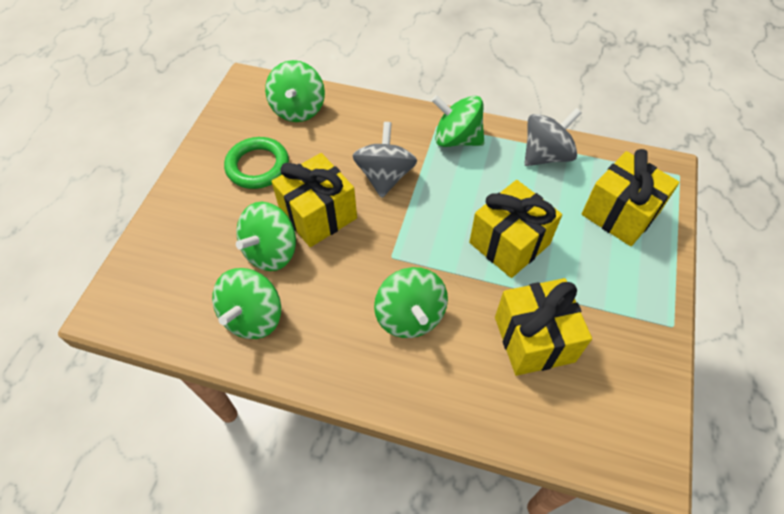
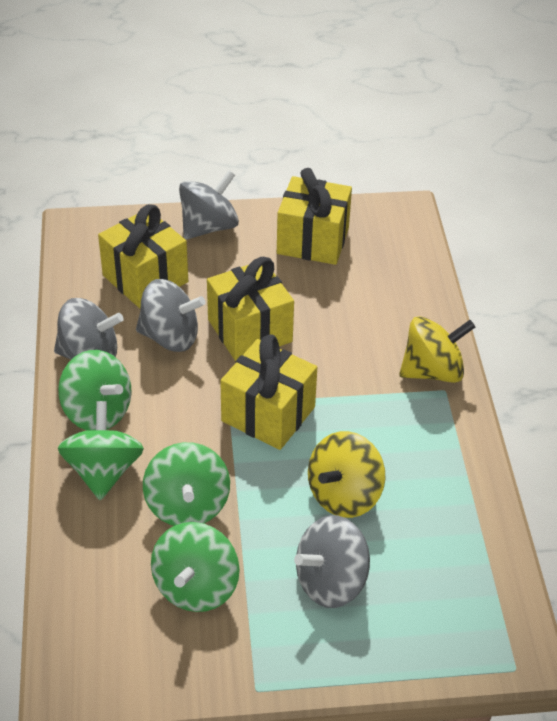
green ring: [224,137,289,189] = 1 -> none = 0
green spinning top: [212,268,281,339] [236,202,296,271] [265,60,325,122] [374,267,448,338] [432,95,484,147] = 5 -> [58,350,132,431] [58,401,144,500] [143,442,230,526] [151,522,240,612] = 4
grey spinning top: [353,122,417,198] [524,108,582,166] = 2 -> [54,298,124,360] [136,279,206,352] [179,170,239,239] [294,515,370,608] = 4
yellow spinning top: none = 0 -> [308,431,385,518] [399,316,475,383] = 2

